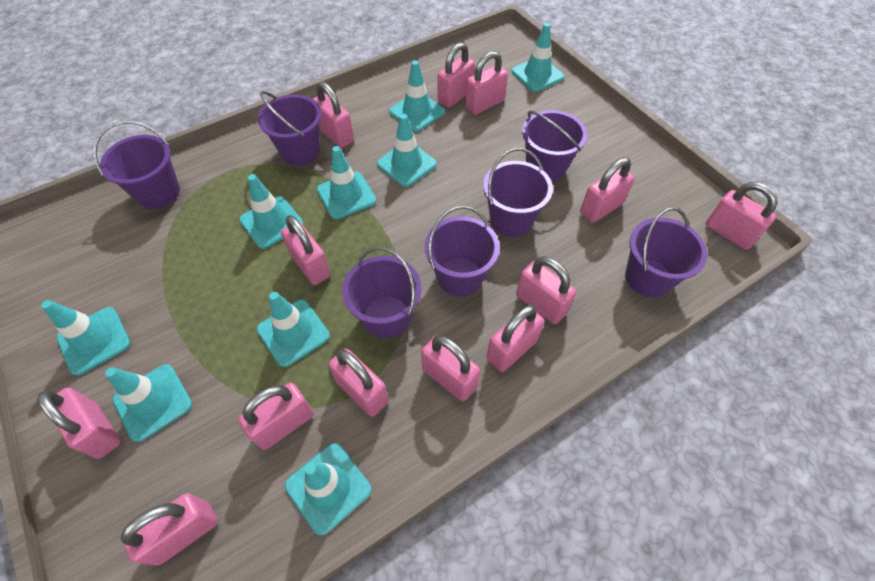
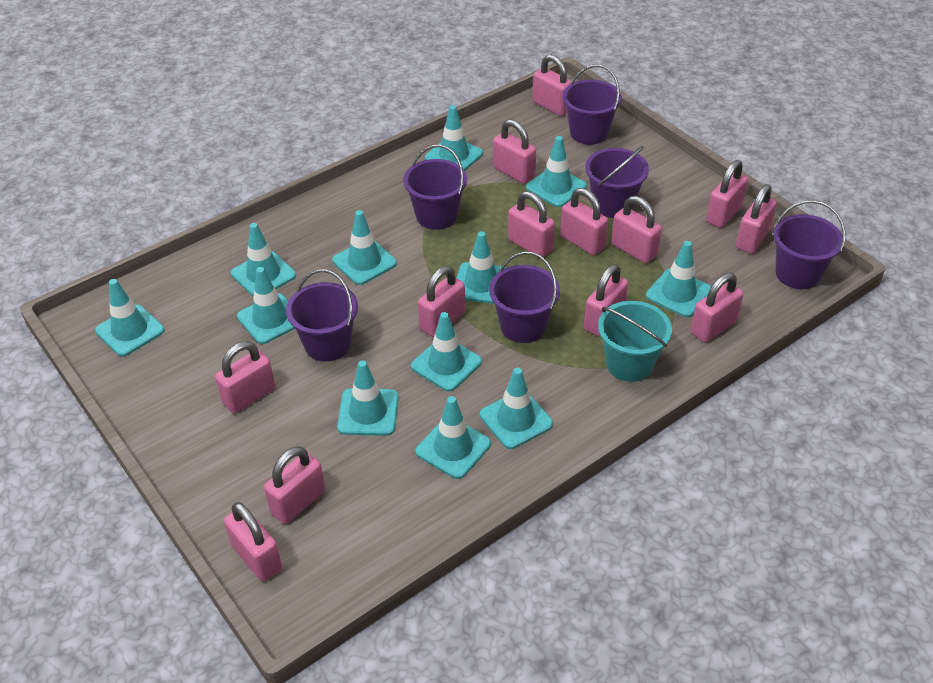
purple bucket: [94,121,180,209] [258,91,322,165] [342,247,421,338] [425,206,500,296] [483,148,553,237] [522,110,587,182] [625,207,707,298] = 7 -> [286,269,358,362] [403,145,467,230] [489,252,560,343] [563,65,622,145] [585,146,649,218] [774,200,845,289] = 6
turquoise bucket: none = 0 -> [598,301,672,382] = 1
turquoise traffic cone: [41,300,131,376] [105,364,192,442] [239,174,304,249] [257,292,330,367] [285,443,372,535] [317,146,376,219] [377,114,437,187] [389,61,445,132] [511,23,564,92] = 9 -> [95,279,164,357] [231,223,296,297] [237,267,295,344] [332,210,397,285] [337,360,399,436] [411,312,482,391] [416,396,491,479] [425,105,483,171] [457,231,507,304] [480,368,553,449] [526,136,587,207] [646,241,711,317] = 12

